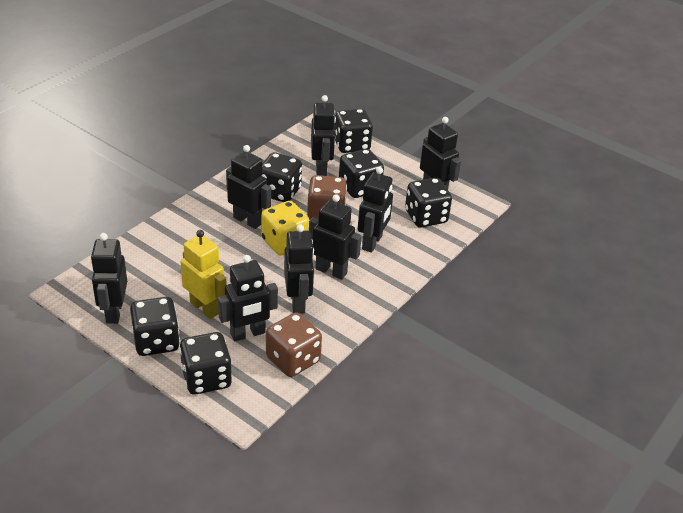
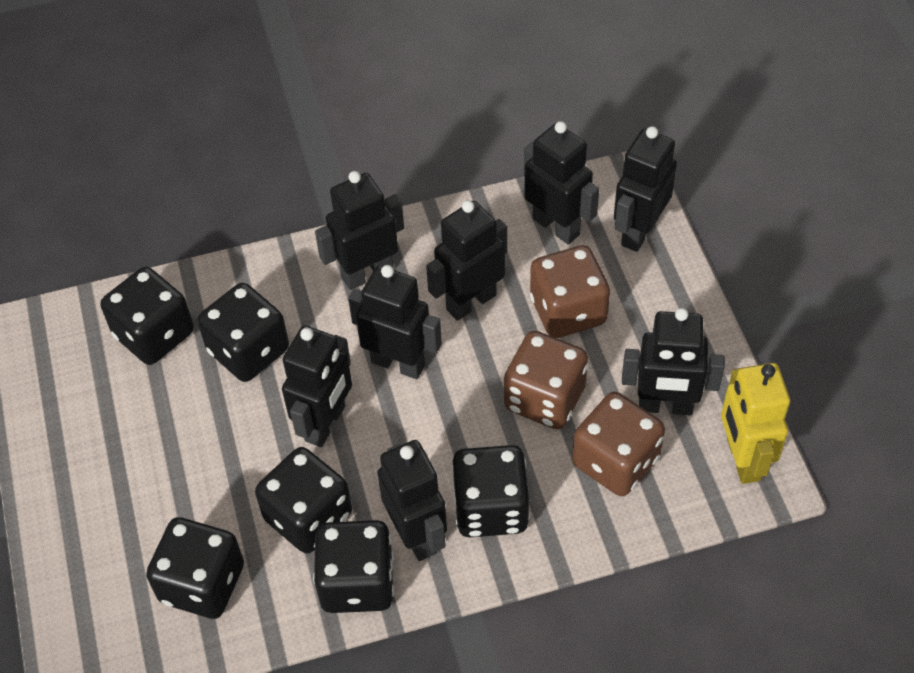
brown dice: [266,312,322,377] [307,175,347,220] = 2 -> [504,331,588,429] [530,245,610,338] [572,392,665,496] = 3
yellow dice: [261,201,309,256] = 1 -> none = 0

